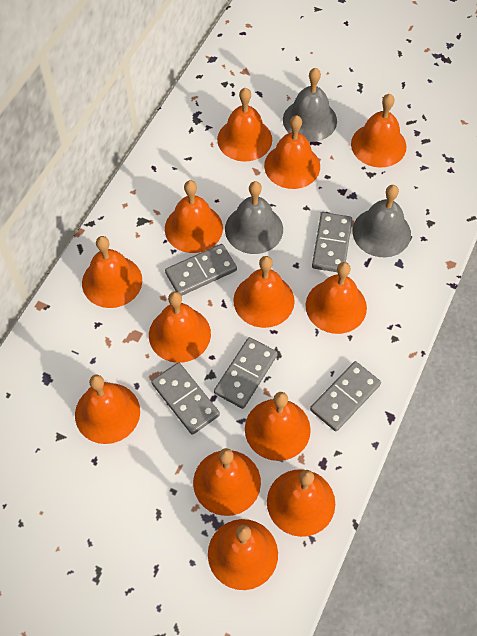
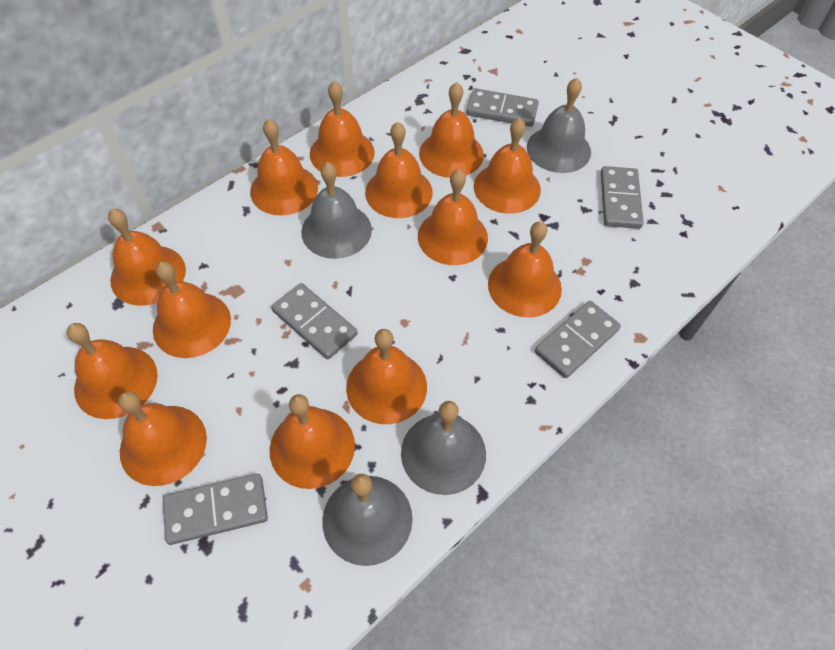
grey bell: [225,181,283,254] [283,68,337,142] [353,185,411,257] = 3 -> [301,162,372,259] [322,473,413,566] [401,401,486,495] [527,78,591,173] = 4

